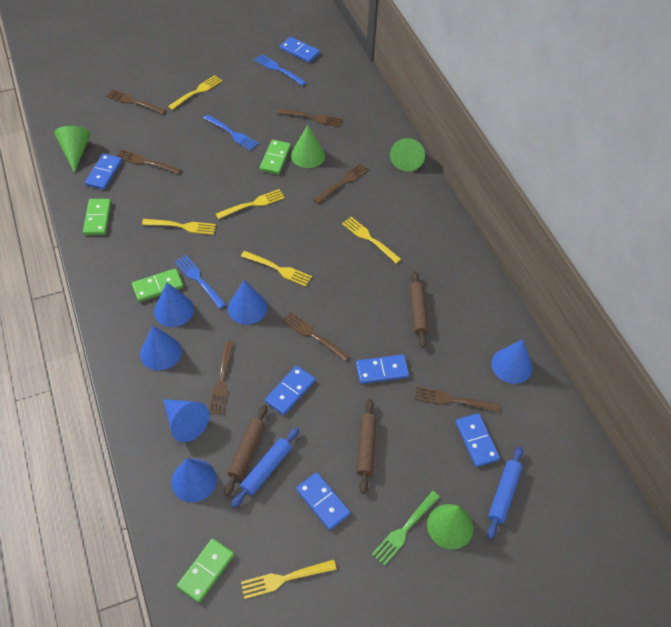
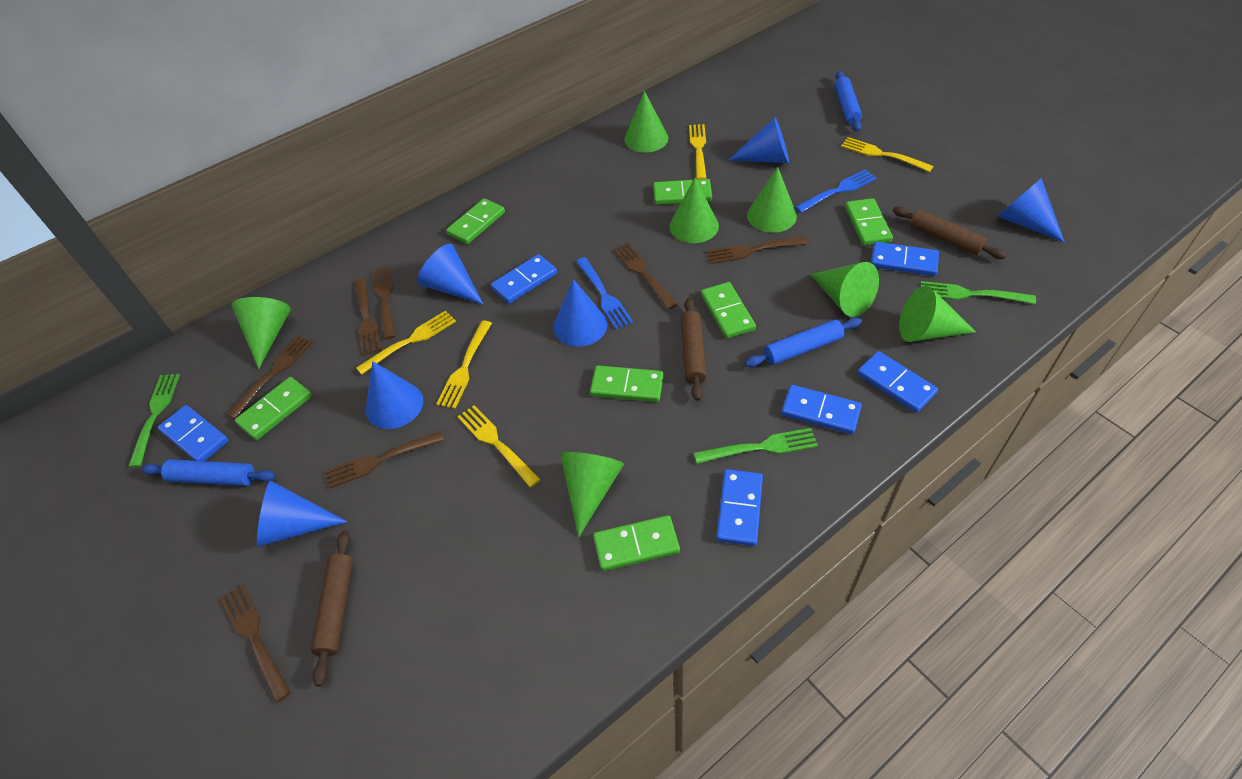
blue fork: [175,255,226,309] [203,115,259,151] [254,54,306,86] = 3 -> [576,257,633,330] [795,169,877,213] = 2
blue rolling pin: [231,427,299,508] [487,446,523,539] = 2 -> [141,459,276,486] [745,317,862,367] [835,71,862,132] = 3
green cone: [54,126,91,173] [291,125,325,168] [390,138,425,171] [427,504,474,549] = 4 -> [232,297,291,369] [560,452,624,537] [624,91,668,153] [669,178,719,243] [747,167,797,233] [810,262,879,317] [899,286,976,342] = 7
green domino: [83,199,111,235] [132,268,184,302] [177,538,235,603] [260,140,291,175] = 4 -> [235,377,312,440] [446,198,505,244] [590,365,664,402] [593,515,680,571] [653,179,712,205] [701,282,756,339] [845,198,893,246] = 7
green fork: [372,491,440,566] = 1 -> [128,374,180,467] [694,428,818,464] [920,281,1036,304] = 3
yellow fork: [142,219,216,235] [168,75,222,110] [216,189,285,219] [241,251,312,287] [241,560,337,599] [342,217,401,263] = 6 -> [356,310,456,375] [436,320,492,409] [457,405,541,488] [689,124,707,179] [841,137,934,172] = 5

